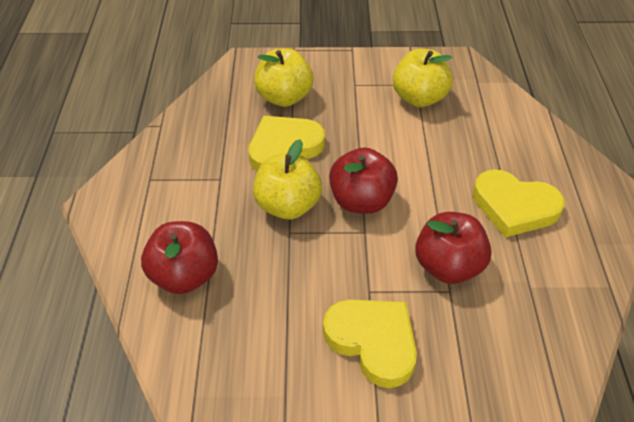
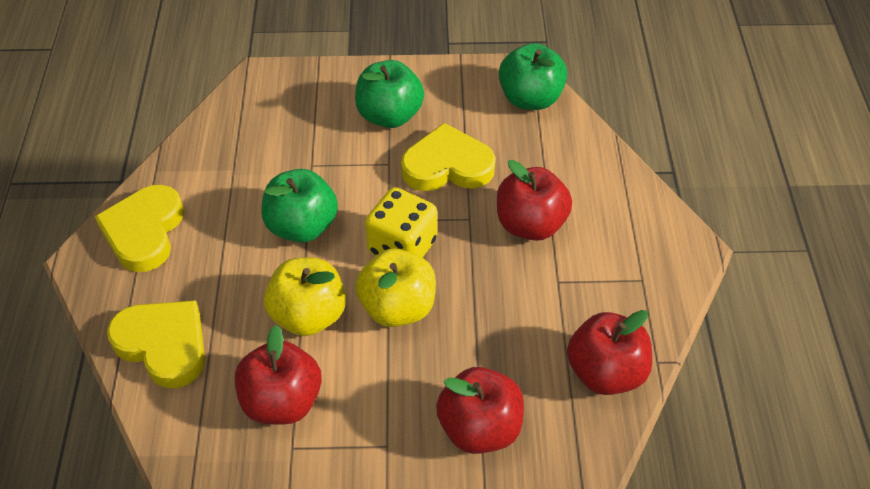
green apple: none = 0 -> [261,169,338,243] [355,60,424,128] [499,43,567,110] = 3
red apple: [141,221,218,294] [329,148,398,214] [415,212,492,284] = 3 -> [235,325,322,425] [436,367,524,454] [497,160,572,241] [567,310,652,395] = 4
yellow apple: [253,139,322,219] [254,48,313,107] [393,49,453,107] = 3 -> [264,258,346,336] [355,249,436,327] = 2
yellow dice: none = 0 -> [365,187,437,258] = 1

